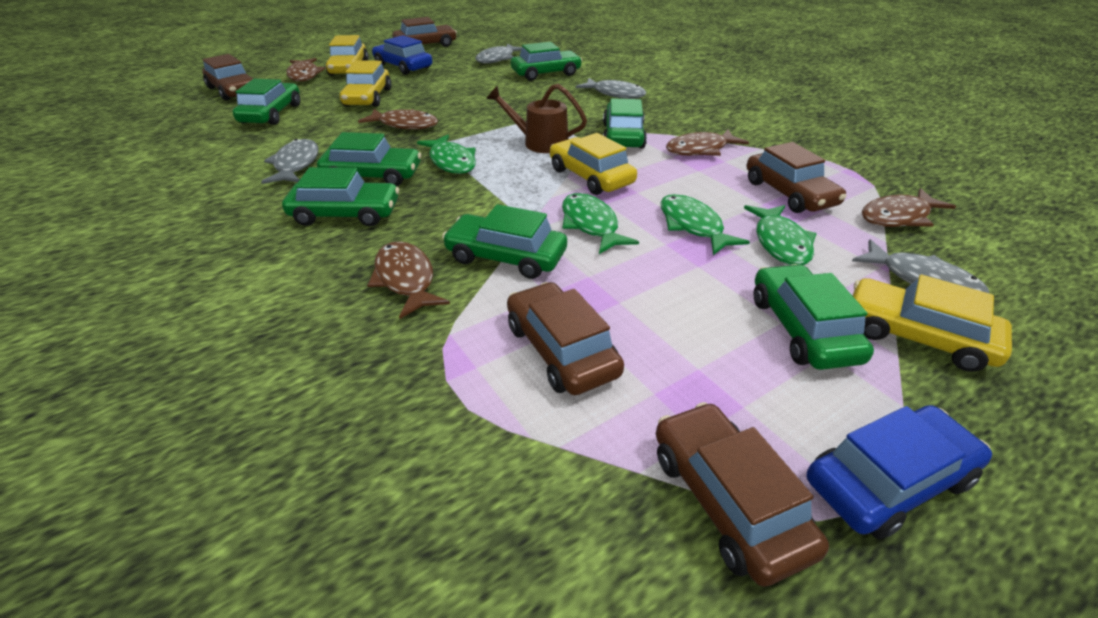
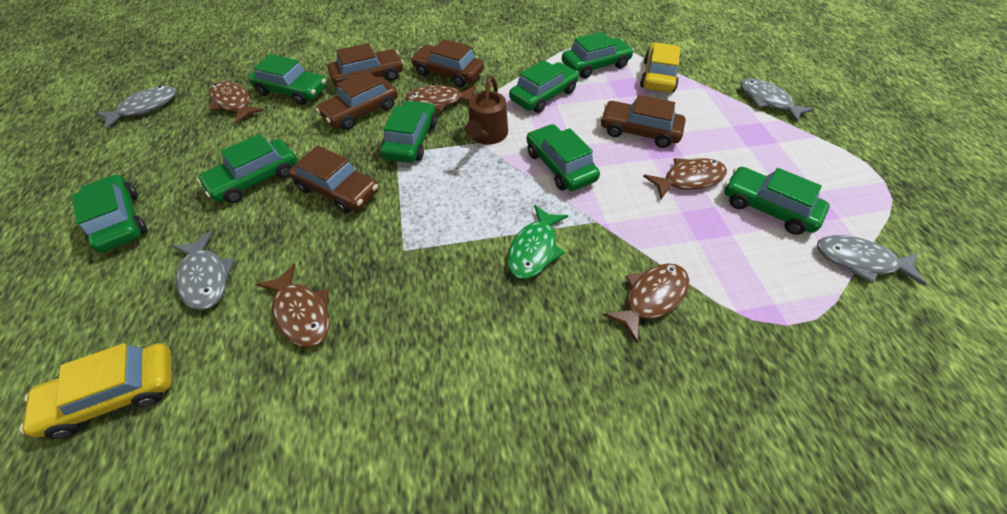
blue car: [372,35,432,75] [806,405,992,539] = 2 -> none = 0
green car: [233,79,300,125] [282,167,399,227] [317,132,421,186] [442,204,567,279] [511,42,582,81] [603,98,647,148] [754,264,874,370] = 7 -> [72,174,148,253] [197,134,297,203] [248,54,327,105] [381,101,437,163] [509,60,579,113] [527,124,600,191] [562,32,634,79] [724,167,830,235] = 8
green fish: [417,135,476,174] [562,193,639,254] [660,194,750,255] [744,205,817,265] = 4 -> [507,205,568,279] = 1
yellow car: [326,35,369,76] [340,60,391,107] [550,133,637,195] [853,275,1012,372] = 4 -> [19,343,172,439] [640,42,680,92] = 2

